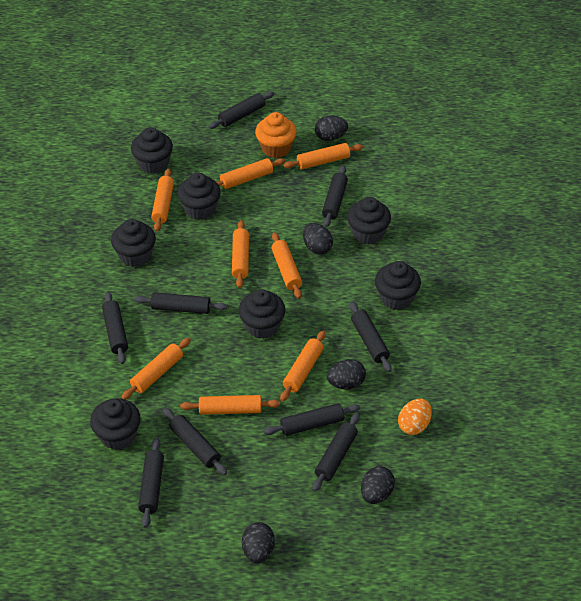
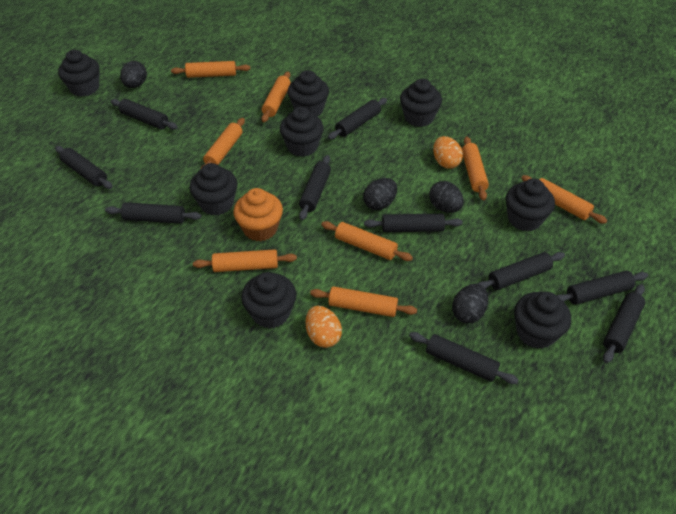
black cupcake: [90,398,141,450] [111,219,156,267] [131,127,173,174] [177,173,221,220] [239,289,285,339] [347,197,391,245] [375,261,421,310] = 7 -> [58,50,100,97] [189,163,237,215] [241,272,296,329] [280,107,324,157] [288,70,329,117] [400,78,442,127] [506,179,555,232] [514,292,571,349] = 8
black egg: [242,522,275,563] [303,223,333,255] [315,116,348,141] [327,359,366,389] [361,466,395,504] = 5 -> [120,61,147,88] [363,178,397,210] [429,181,464,213] [452,284,488,323] = 4
black rolling pin: [102,292,128,364] [135,292,227,314] [138,438,164,528] [163,408,227,475] [208,92,274,129] [264,403,360,436] [312,413,360,492] [322,166,348,227] [350,302,392,372] = 9 -> [55,146,113,189] [105,202,201,224] [110,99,178,130] [299,155,331,220] [328,98,387,139] [364,214,463,232] [409,332,518,384] [478,252,565,290] [557,271,648,305] [603,284,645,363] = 10
orange egg: [398,399,432,435] = 1 -> [305,306,342,348] [433,136,463,169] = 2

